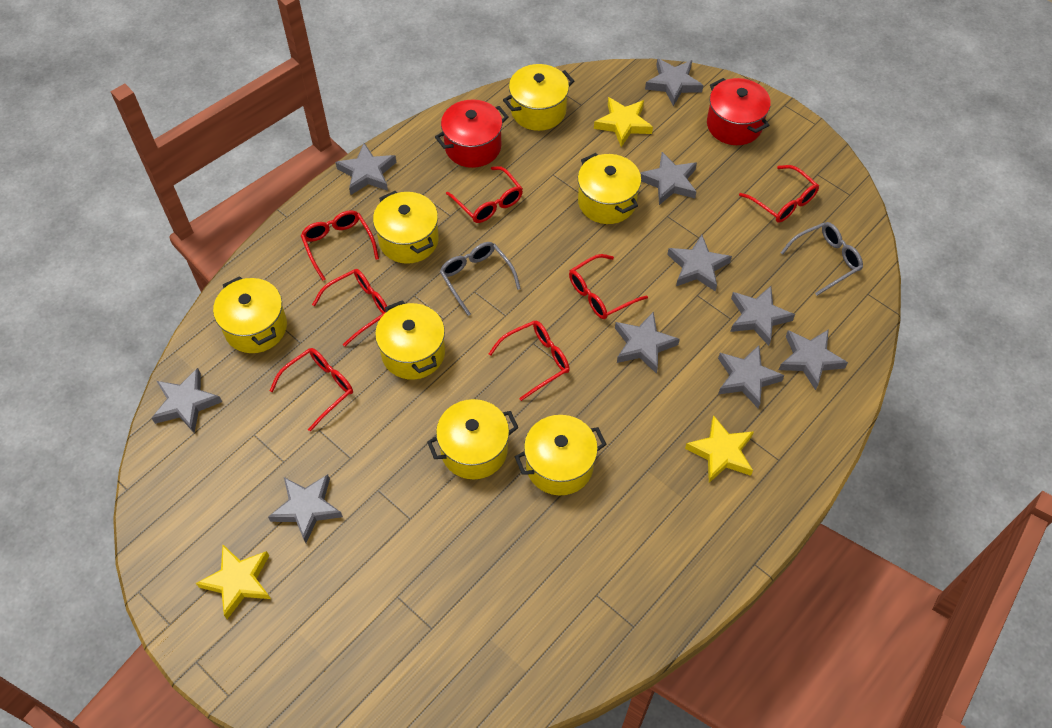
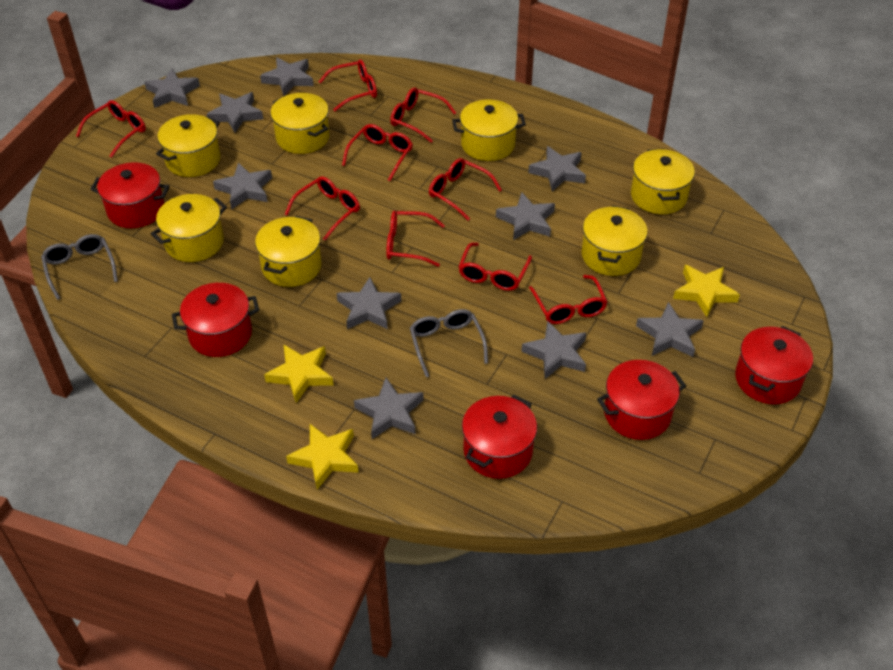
red glasses: [270,348,353,432] [301,210,379,281] [312,269,387,347] [446,166,523,223] [489,321,570,401] [569,254,648,319] [739,165,819,223] = 7 -> [76,100,146,158] [285,176,360,240] [319,60,377,111] [342,124,413,181] [386,211,445,267] [390,87,456,143] [429,158,502,220] [459,243,532,291] [529,275,607,324] = 9
red pot: [435,99,509,168] [707,78,771,145] = 2 -> [90,162,170,228] [172,283,259,357] [462,395,537,479] [597,360,686,440] [735,326,813,404] = 5

